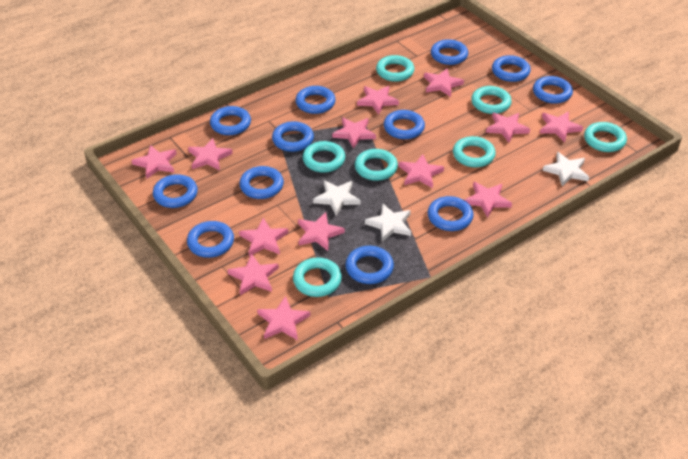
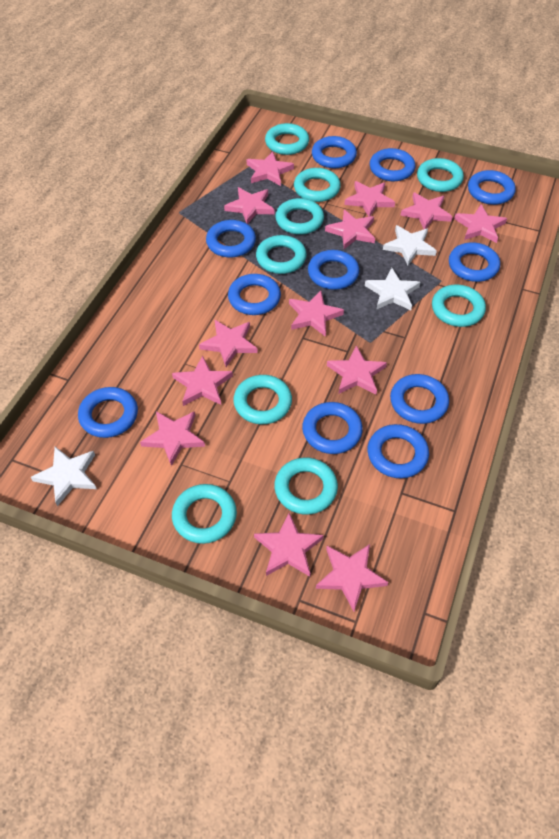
blue ring: [153,174,198,208] [187,221,234,258] [210,106,251,135] [239,166,284,199] [272,121,314,152] [296,86,336,114] [345,246,394,284] [384,110,425,139] [428,196,473,231] [431,39,468,65] [492,55,531,82] [533,76,573,104] = 12 -> [78,387,138,438] [206,220,256,258] [228,274,281,315] [302,402,363,454] [308,250,359,290] [312,136,357,168] [367,424,429,478] [370,148,416,181] [390,374,449,424] [449,242,500,282] [468,170,516,205] = 11
turquoise ring: [293,257,342,297] [303,141,345,173] [355,149,398,181] [376,55,414,82] [453,136,496,168] [471,86,512,114] [584,122,627,152] = 7 -> [172,484,237,544] [233,375,292,424] [256,235,307,274] [265,123,309,155] [274,458,338,515] [275,198,324,235] [294,168,341,202] [417,158,464,192] [432,285,486,327] = 9

